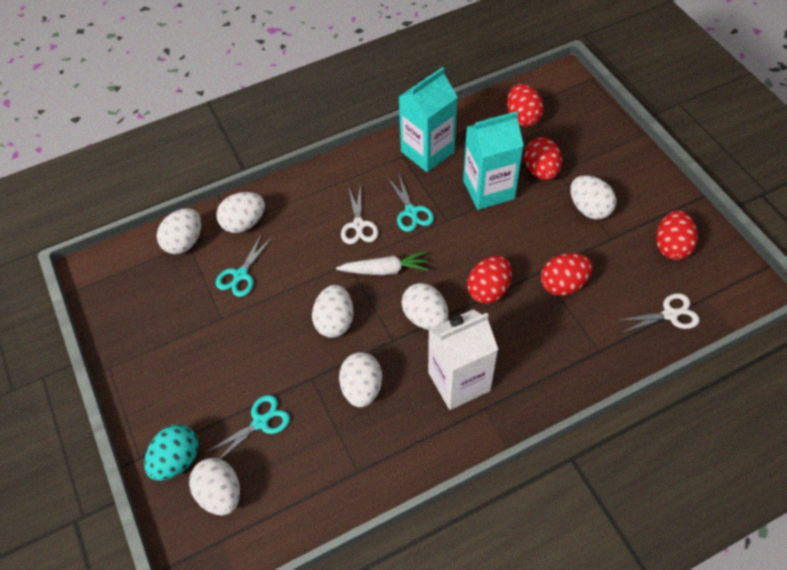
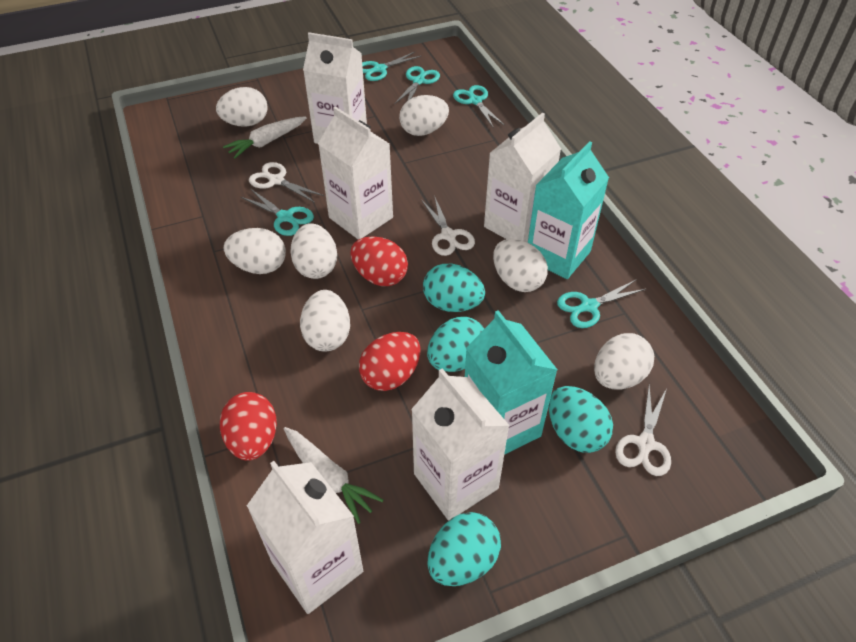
red egg: [467,255,512,304] [507,84,544,127] [524,137,562,180] [541,253,592,296] [656,210,698,260] = 5 -> [220,392,277,461] [350,237,408,286] [359,332,421,391] = 3
turquoise egg: [144,424,199,481] = 1 -> [423,264,485,312] [427,317,484,372] [427,512,501,586] [549,386,613,453] = 4
turquoise scissors: [207,395,290,459] [216,233,272,297] [388,174,434,232] = 3 -> [241,189,314,236] [362,52,421,81] [394,66,440,104] [453,85,505,128] [557,279,646,328] = 5
white carrot: [336,251,429,275] = 1 -> [223,116,307,158] [284,427,383,524] = 2
white carton: [428,309,498,410] = 1 -> [247,461,363,614] [303,32,367,144] [318,106,393,240] [411,369,510,521] [484,112,561,242] = 5
white scissors: [341,185,378,244] [616,293,699,333] = 2 -> [249,162,324,203] [421,195,475,256] [615,385,671,476] = 3

